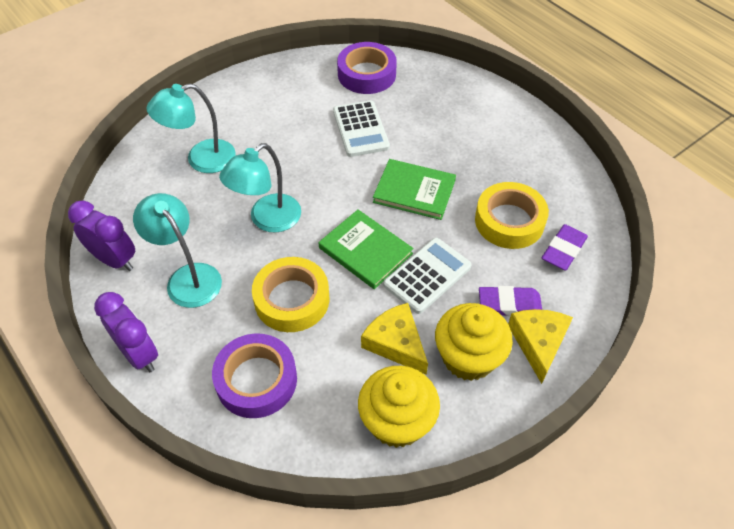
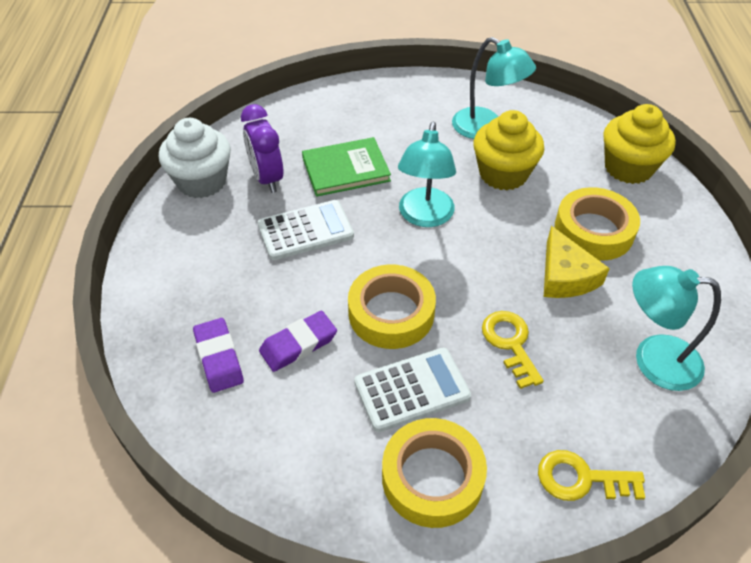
green book: [319,210,414,289] [373,159,456,220] = 2 -> [302,137,391,197] = 1
purple clock: [68,200,135,271] [94,292,158,372] = 2 -> [241,104,283,193] = 1
purple tape: [212,333,297,418] [337,42,397,94] = 2 -> none = 0
white cupcake: none = 0 -> [159,118,231,198] = 1
yellow cheese: [361,303,428,375] [508,309,573,384] = 2 -> [544,226,610,298] = 1
yellow key: none = 0 -> [482,311,544,389] [538,450,645,501] = 2
yellow tape: [252,257,329,332] [475,182,549,249] = 2 -> [348,264,436,349] [382,418,487,528] [554,187,640,261] = 3

